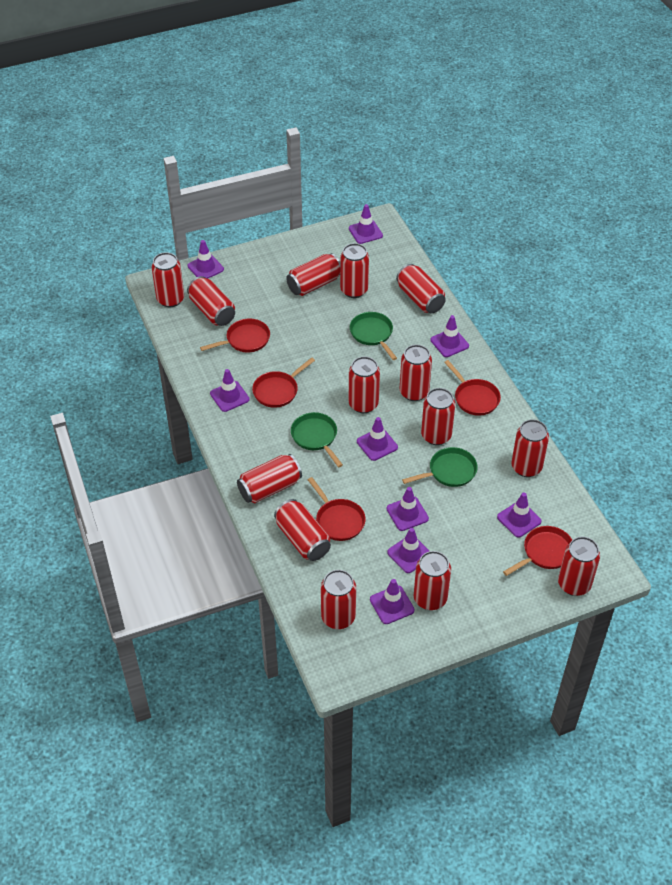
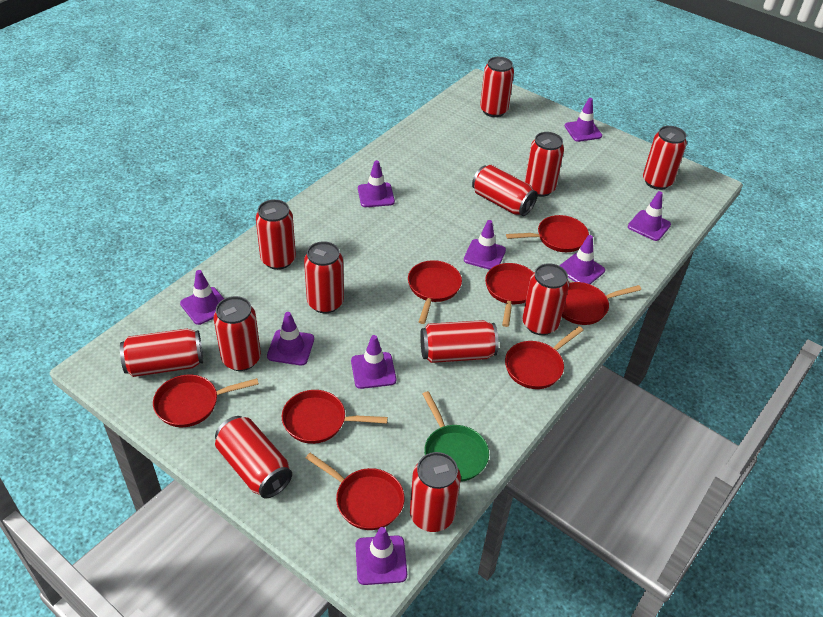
green pan: [291,412,343,467] [350,312,397,360] [402,447,478,487] = 3 -> [423,391,489,482] = 1
red can: [151,252,184,307] [187,276,235,326] [237,454,302,503] [274,499,331,561] [286,253,340,296] [321,570,356,629] [340,243,369,298] [349,356,380,413] [396,264,446,313] [400,345,432,401] [414,551,451,610] [421,388,455,445] [511,419,549,477] [558,537,600,596] = 14 -> [120,329,203,377] [214,296,261,371] [215,416,292,499] [256,199,296,270] [304,241,344,313] [410,452,461,532] [420,320,499,363] [472,165,537,216] [480,57,514,117] [523,263,569,335] [525,132,564,197] [643,126,687,190] = 12
red pan: [200,319,270,352] [252,358,315,408] [308,477,366,541] [444,360,501,416] [503,526,572,576] = 5 -> [153,375,259,427] [282,390,388,444] [306,453,404,530] [408,260,462,324] [485,263,534,327] [505,326,584,389] [506,215,589,252] [562,282,641,325] = 8

